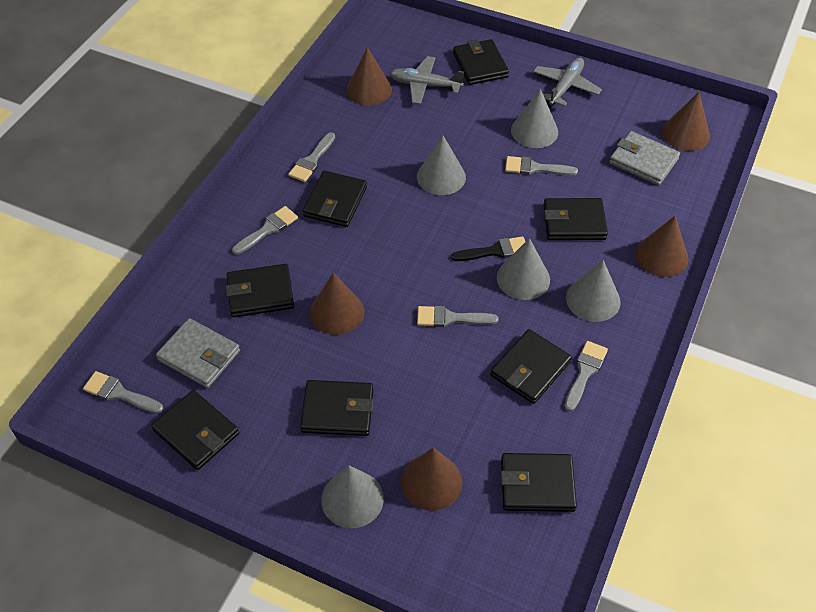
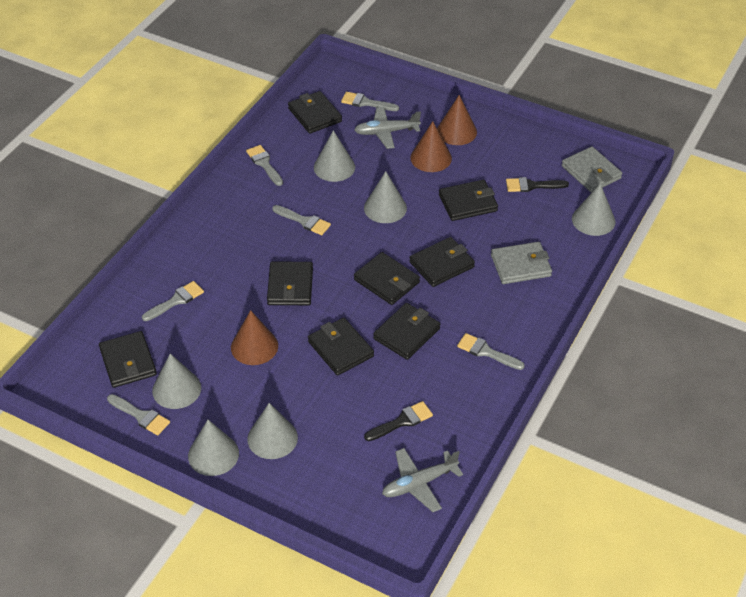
black brush: [451,236,525,261] = 1 -> [364,401,433,441] [506,177,569,192] = 2
brown cone: [310,273,364,335] [346,47,392,106] [401,448,463,511] [635,216,688,277] [662,92,710,151] = 5 -> [231,310,278,365] [410,121,452,172] [437,95,477,145] = 3
grey cone: [321,465,384,528] [417,135,466,195] [497,238,550,300] [511,89,558,148] [566,260,621,322] = 5 -> [152,353,201,409] [188,420,239,476] [247,403,298,459] [314,130,355,182] [364,171,407,223] [572,183,615,236] = 6

